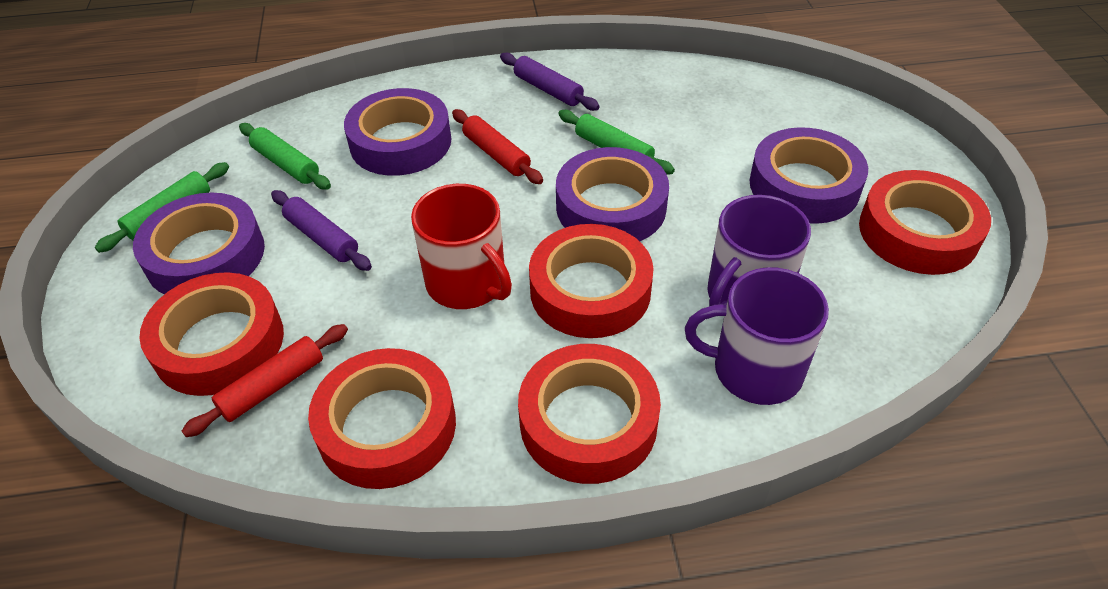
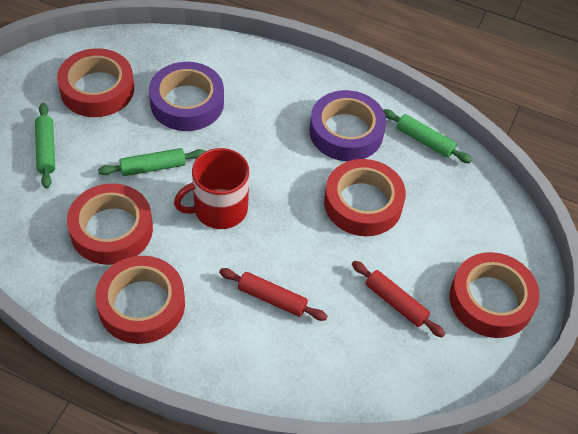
purple mug: [685,267,829,405] [707,195,811,306] = 2 -> none = 0
purple rolling pin: [271,190,372,271] [500,53,600,111] = 2 -> none = 0
purple tape: [133,192,265,294] [344,88,451,176] [556,147,669,241] [749,127,868,224] = 4 -> [149,62,224,131] [309,90,386,161] = 2

